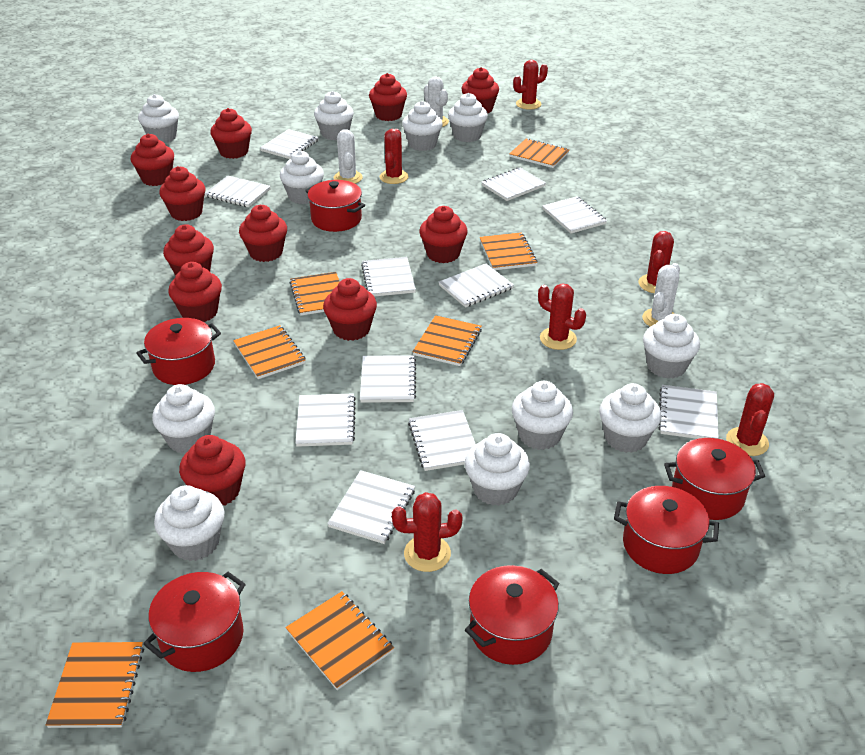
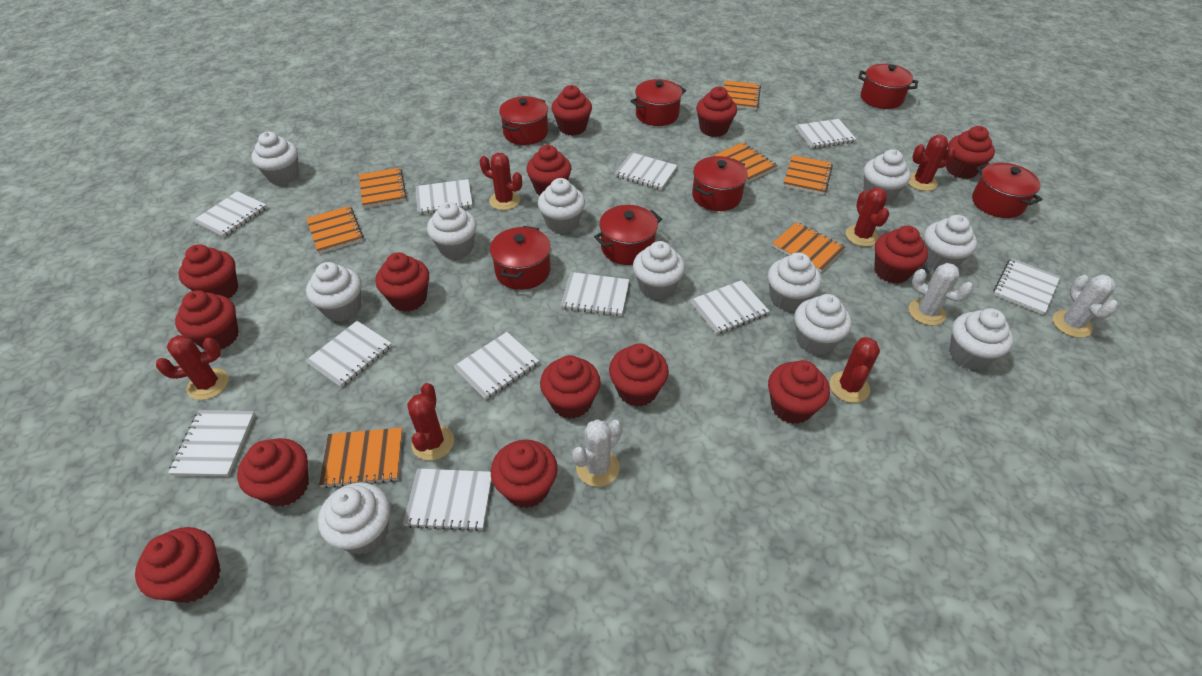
red cupcake: [131,134,174,186] [159,166,205,221] [163,224,214,276] [168,262,222,322] [179,435,246,505] [210,108,252,159] [239,205,287,262] [323,278,377,341] [369,73,407,121] [419,206,468,263] [461,67,499,114] = 11 -> [135,527,221,603] [175,290,239,350] [178,244,238,299] [237,438,309,507] [376,253,429,312] [491,440,558,508] [526,145,572,196] [540,355,601,419] [552,85,592,136] [609,344,669,407] [696,86,737,137] [768,360,830,424] [874,226,928,284] [946,126,995,179] = 14
red pot: [136,318,221,385] [143,572,246,672] [305,180,365,232] [465,565,560,665] [614,486,719,574] [664,438,765,520] = 6 -> [490,226,551,290] [499,96,548,145] [594,205,662,265] [631,79,686,126] [692,156,748,211] [858,64,918,109] [972,163,1042,218] = 7

